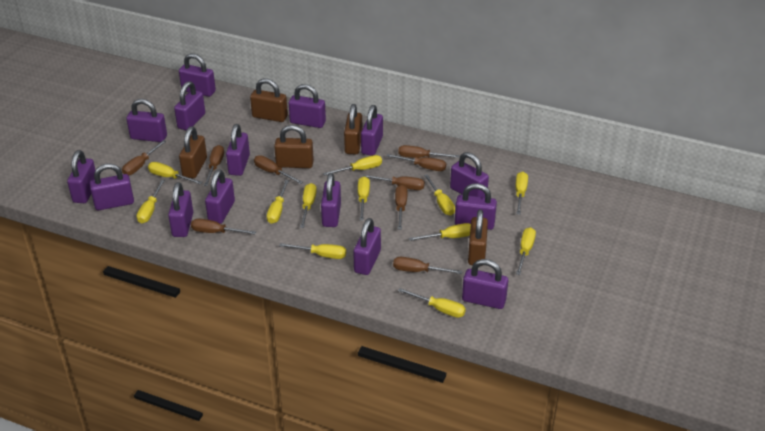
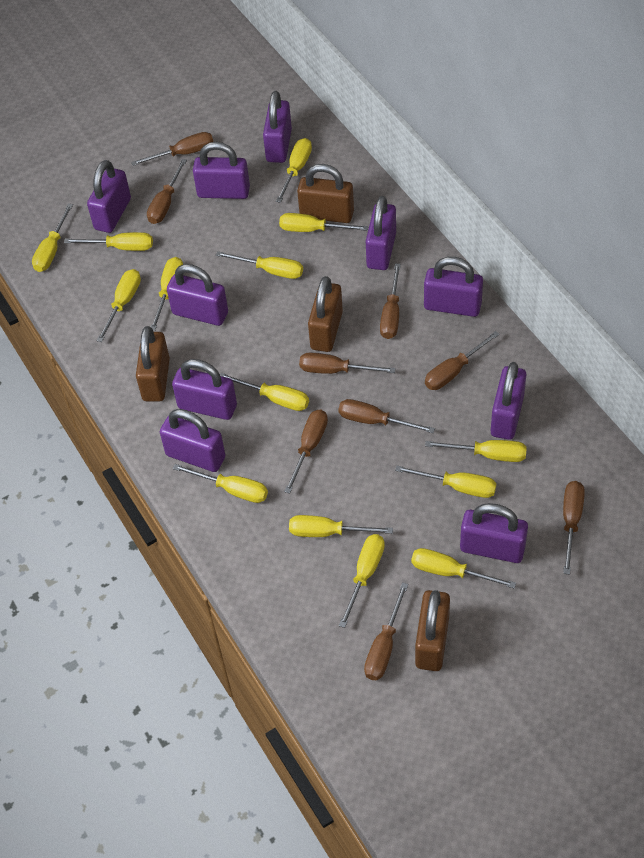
brown padlock: [179,126,207,178] [250,78,288,122] [274,125,314,168] [344,104,362,154] [468,209,488,266] = 5 -> [136,326,170,401] [297,164,354,223] [308,276,343,352] [415,590,450,671] = 4
purple padlock: [67,150,95,203] [90,163,134,211] [126,99,167,142] [168,182,193,237] [174,81,205,131] [179,53,216,97] [205,169,235,224] [226,124,250,176] [289,84,326,128] [321,173,341,227] [353,218,381,275] [361,105,383,156] [450,152,489,197] [455,183,497,230] [462,259,508,309] = 15 -> [87,160,131,233] [160,409,225,472] [167,264,228,326] [172,359,237,420] [193,142,250,199] [263,91,292,163] [366,196,396,270] [424,257,483,317] [460,503,528,563] [491,362,526,440] = 10
yellow screwdriver: [137,180,165,224] [148,162,203,185] [267,180,289,224] [279,243,346,259] [300,183,317,228] [323,155,382,176] [358,176,370,221] [398,288,466,318] [409,223,471,241] [424,174,455,215] [516,172,528,215] [516,227,536,275] = 12 -> [32,203,73,272] [64,232,153,251] [96,269,141,342] [151,257,183,331] [173,464,268,503] [216,251,303,279] [220,373,309,411] [276,138,312,203] [279,213,368,232] [289,515,393,537] [339,534,385,628] [395,466,496,498] [411,548,516,589] [425,440,527,462] = 14

